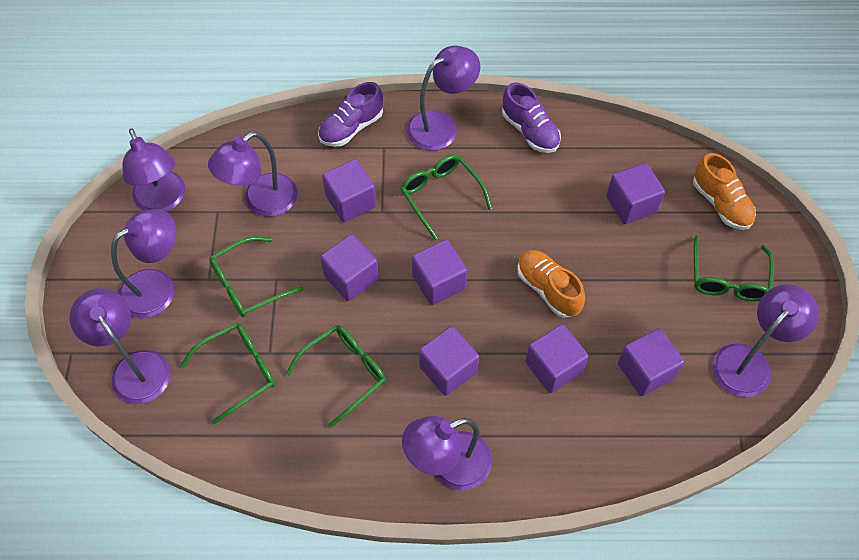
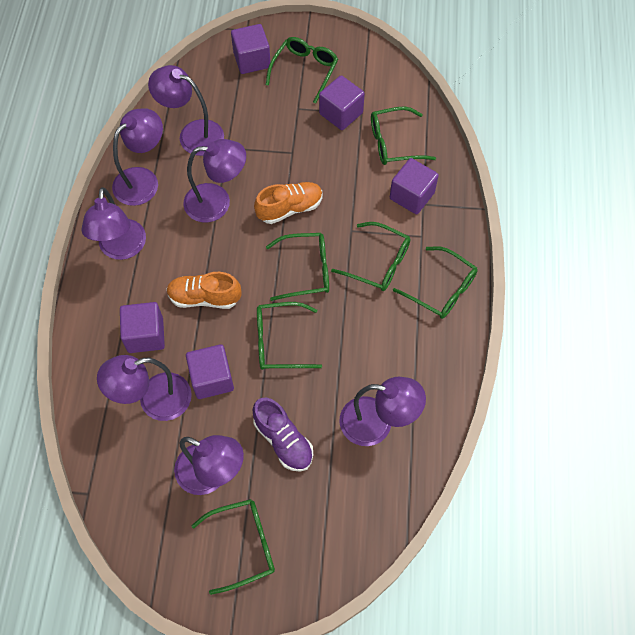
green glasses: [181,323,275,424] [209,236,303,317] [286,325,386,428] [400,154,492,240] [694,235,774,302] = 5 -> [191,499,275,595] [257,302,322,370] [266,37,338,103] [266,233,329,301] [331,222,410,291] [371,106,436,165] [393,246,478,319] = 7
purple cube: [320,234,379,301] [322,159,376,222] [412,240,467,305] [419,326,479,396] [525,324,589,393] [606,163,665,224] [618,328,684,396] = 7 -> [120,302,165,353] [186,344,234,399] [231,24,271,74] [319,75,365,130] [390,158,439,214] = 5
purple shoe: [318,82,383,147] [502,83,561,153] = 2 -> [253,398,313,472] = 1

